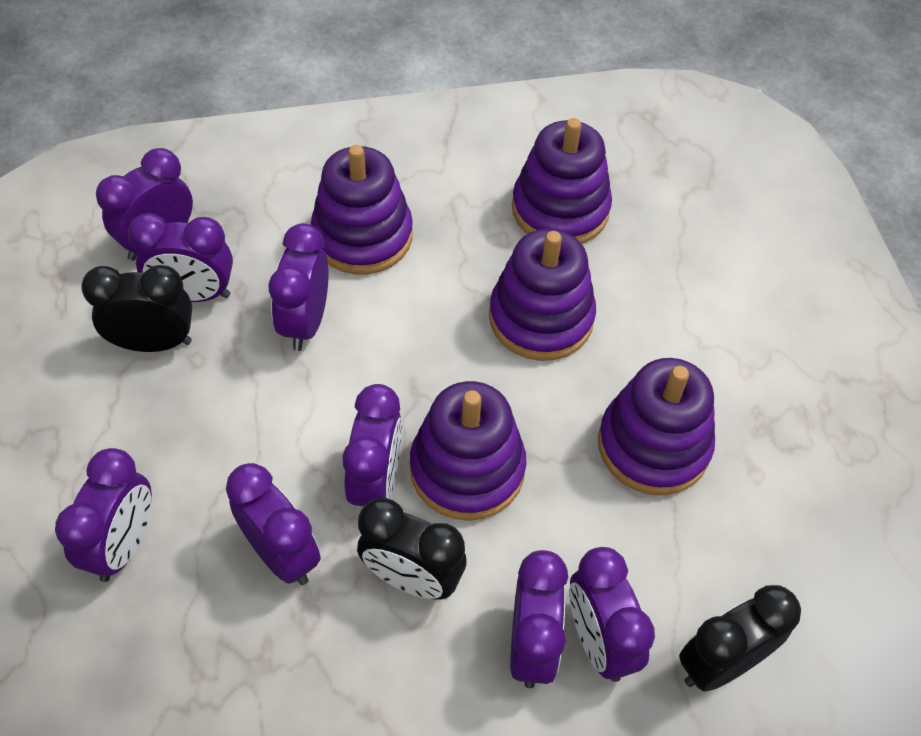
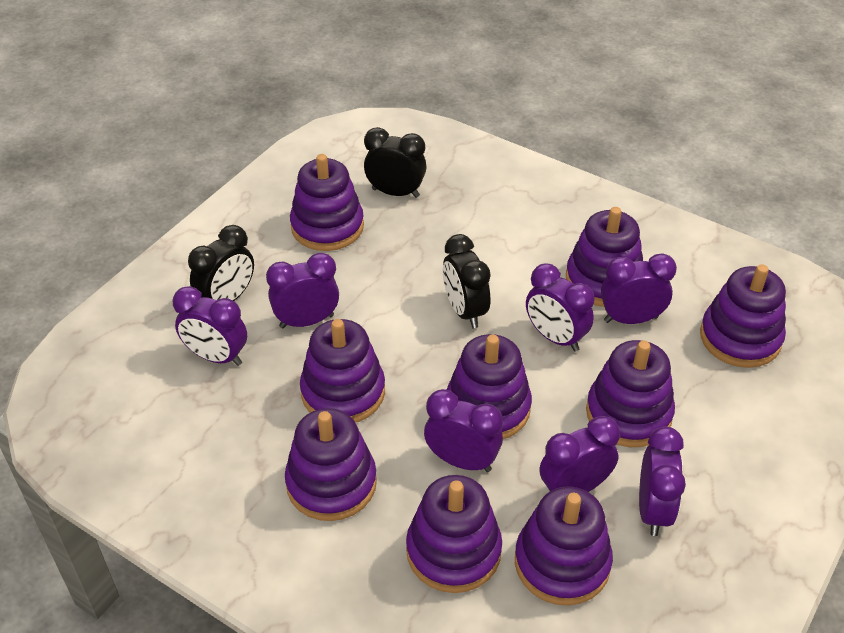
purple clock: [55,448,152,582] [96,148,193,261] [128,213,233,302] [226,463,321,585] [268,223,329,351] [342,384,402,507] [510,550,568,688] [569,547,655,682] = 8 -> [173,286,247,366] [266,253,339,328] [424,389,503,472] [526,263,595,352] [540,416,620,492] [601,253,677,324] [639,426,686,536] = 7
purple stacking toy: [311,145,413,275] [410,381,526,521] [489,229,596,361] [512,118,612,244] [598,358,715,495] = 5 -> [285,408,377,521] [290,154,364,251] [300,319,385,423] [406,475,502,593] [447,334,532,439] [515,487,613,606] [566,207,643,307] [586,340,675,447] [700,264,786,368] = 9

